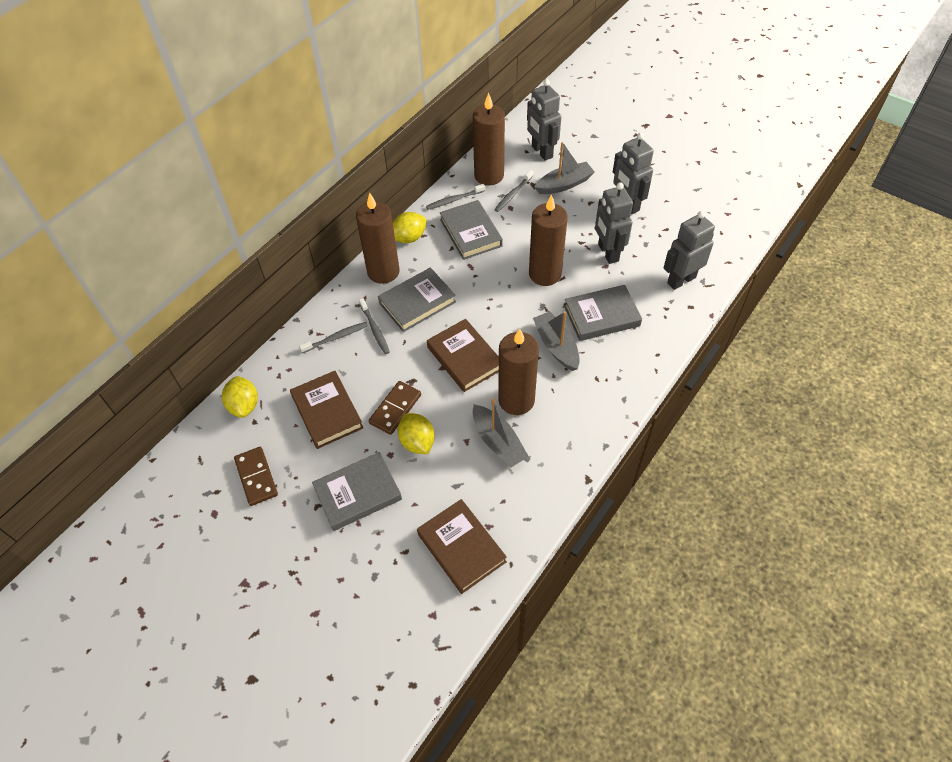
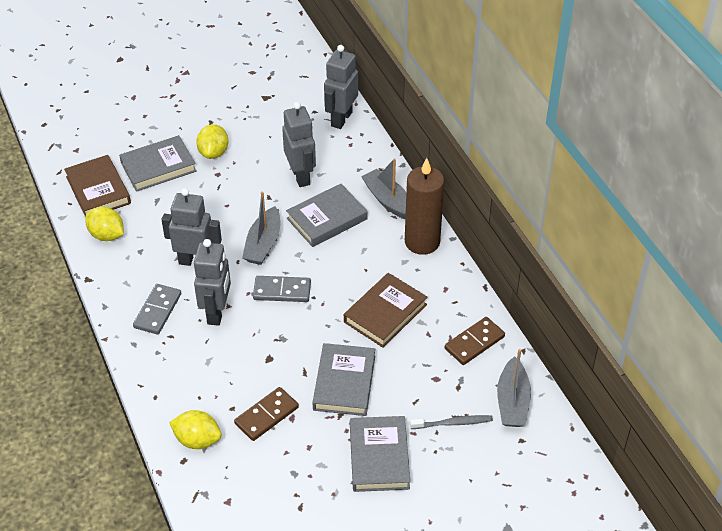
brown book: [290,371,363,449] [417,499,507,594] [427,319,499,392] = 3 -> [64,155,131,217] [344,273,427,348] = 2
brown candle: [356,192,400,284] [473,93,505,186] [498,328,539,415] [529,194,568,286] = 4 -> [405,158,445,255] = 1
grey domino: none = 0 -> [133,284,181,334] [253,276,311,302] = 2
grey toothbrush: [299,322,368,353] [359,298,390,355] [426,184,485,210] [494,170,533,212] = 4 -> [410,415,493,429] = 1

